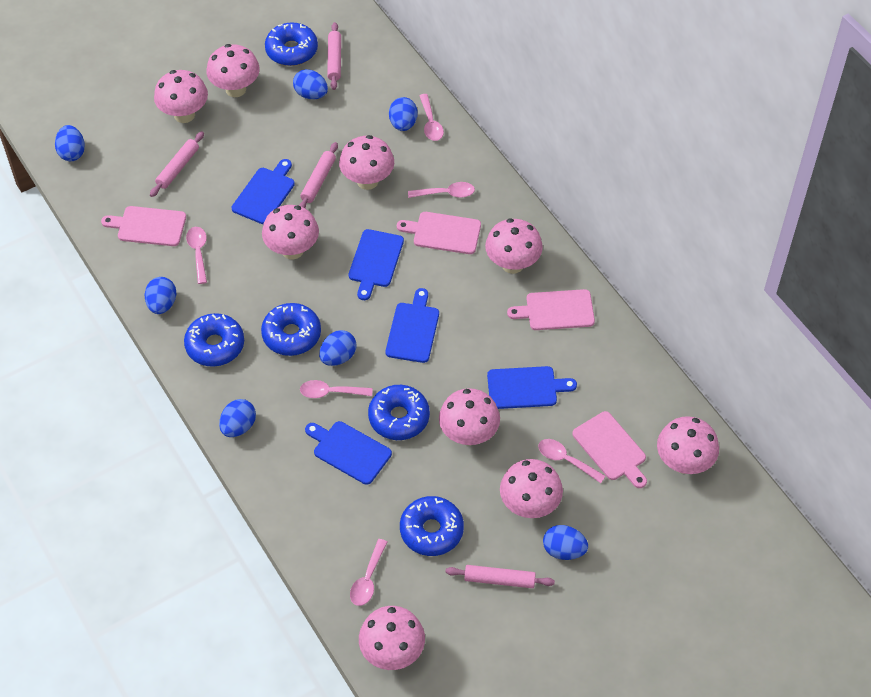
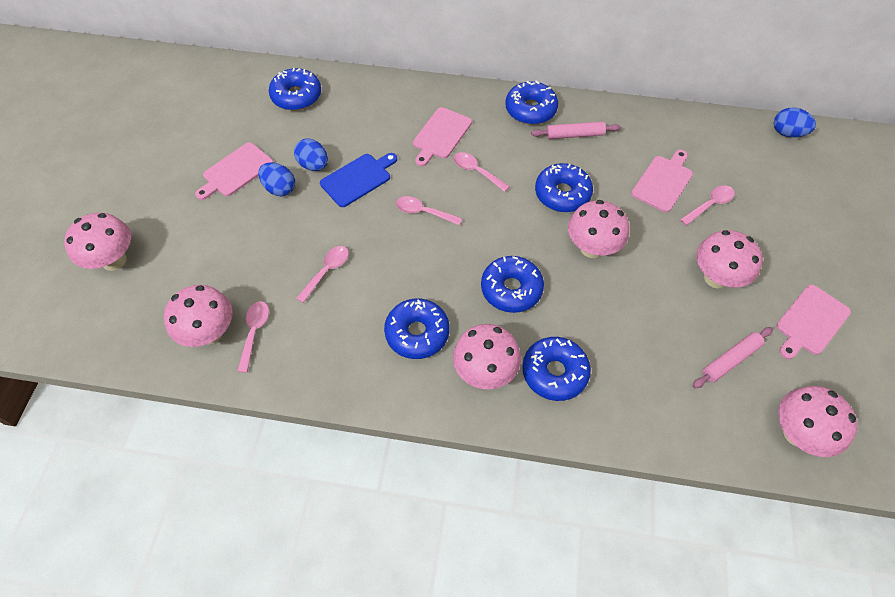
blue cutting board: [232,159,295,224] [305,421,392,485] [349,229,404,300] [386,288,439,363] [487,366,577,409] = 5 -> [320,153,397,207] = 1
blue donut: [184,313,244,367] [261,303,321,356] [265,22,318,66] [368,385,430,440] [400,496,464,556] = 5 -> [269,68,321,110] [384,298,450,359] [481,256,544,313] [505,80,558,124] [522,337,591,401] [535,163,593,212] = 6
blue egg: [55,125,85,161] [145,277,176,314] [219,399,256,437] [293,69,328,99] [319,330,356,366] [389,97,417,131] [543,525,588,560] = 7 -> [258,162,295,197] [294,139,328,171] [774,108,816,137] = 3
pink mushroom: [154,70,208,123] [206,44,260,97] [262,205,319,260] [339,135,394,190] [359,606,425,670] [439,388,500,446] [485,218,543,274] [500,459,563,518] [657,416,719,474] = 9 -> [64,213,131,271] [164,285,233,347] [453,324,521,389] [568,200,629,258] [696,230,762,289] [778,386,857,457] = 6
pink rolling pin: [150,131,204,197] [299,142,338,208] [327,22,341,90] [445,565,555,588] = 4 -> [531,122,621,139] [692,327,773,388] = 2
pink spoon: [186,227,207,284] [300,380,373,398] [350,539,387,606] [408,182,475,198] [419,94,444,141] [538,439,605,483] = 6 -> [237,301,269,373] [296,246,349,303] [396,196,462,225] [453,152,510,192] [680,185,735,226] = 5

